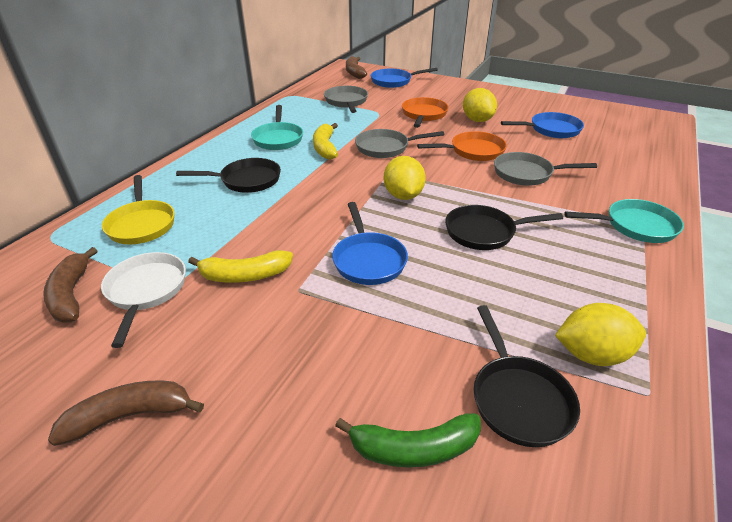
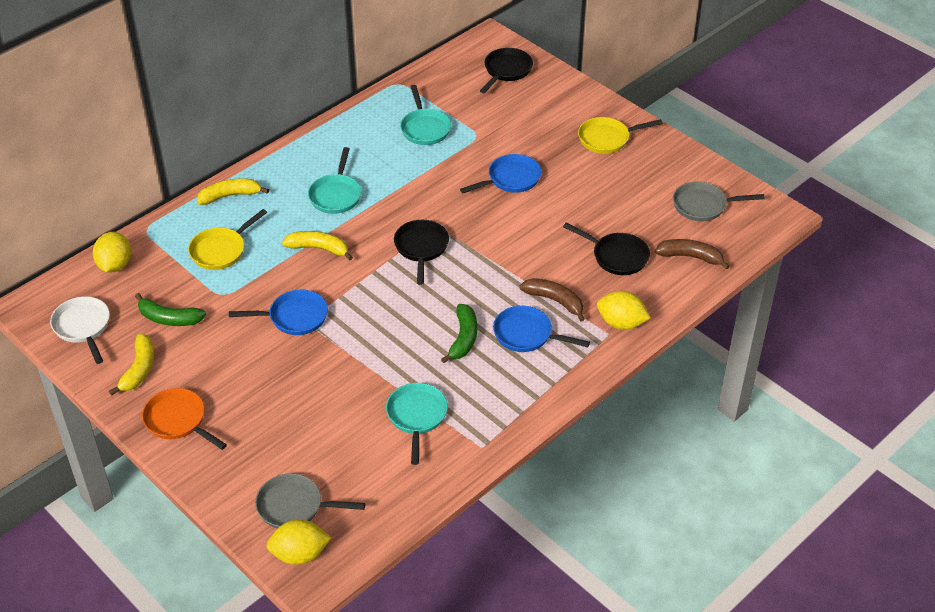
brown banana: [43,247,97,322] [48,380,204,446] [346,56,367,79] = 3 -> [520,278,585,322] [655,239,730,270] = 2
green banana: [335,413,481,468] = 1 -> [135,293,206,326] [441,304,477,363] = 2
grey pan: [324,86,368,113] [355,129,444,158] [494,152,597,186] = 3 -> [255,473,365,529] [673,182,765,222] = 2
orange pan: [402,97,449,128] [417,131,507,161] = 2 -> [142,388,227,450] = 1
turquoise pan: [251,105,303,150] [564,199,684,243] = 2 -> [308,147,361,214] [386,383,448,465] [400,85,451,145] = 3
yellow banana: [188,250,293,283] [313,123,338,160] = 2 -> [109,334,154,396] [197,179,269,205] [282,231,353,261] = 3
yellow pan: [102,175,175,244] = 1 -> [188,209,267,270] [578,117,663,154] = 2

